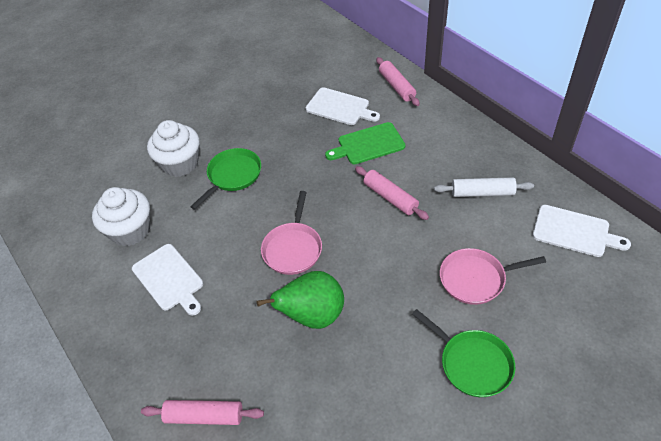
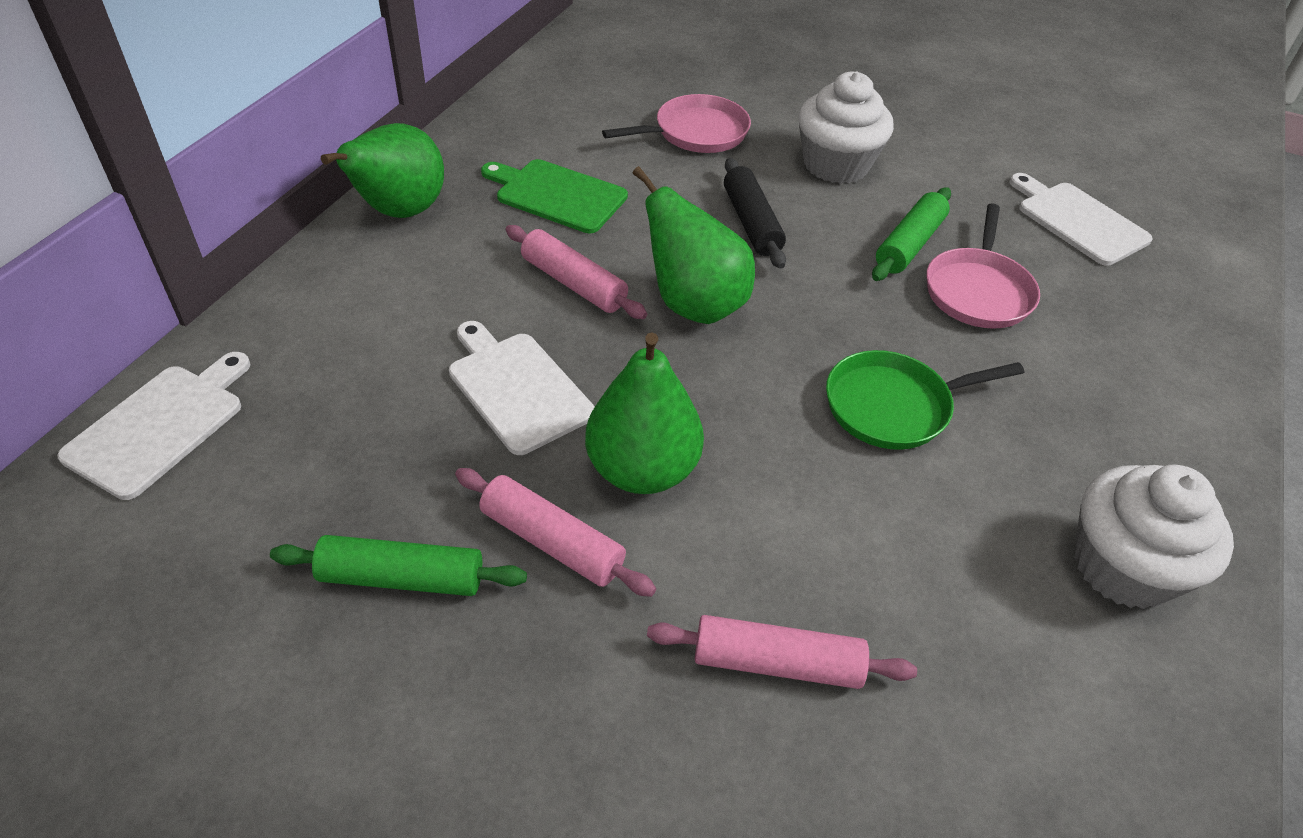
black rolling pin: none = 0 -> [724,158,786,269] = 1
green pan: [190,148,261,210] [412,309,515,397] = 2 -> [826,350,1024,450] = 1
green pear: [256,271,344,329] = 1 -> [321,123,444,218] [585,332,704,494] [632,166,755,324] = 3
green rolling pin: none = 0 -> [270,535,527,596] [872,187,951,281] = 2
white rolling pin: [434,177,534,197] = 1 -> none = 0

